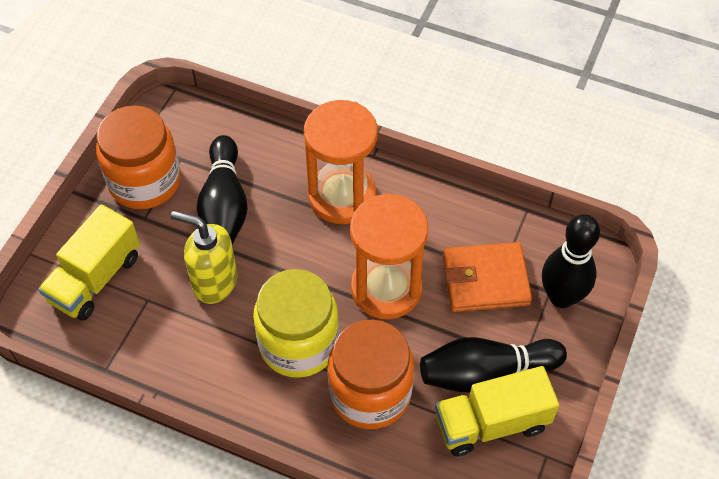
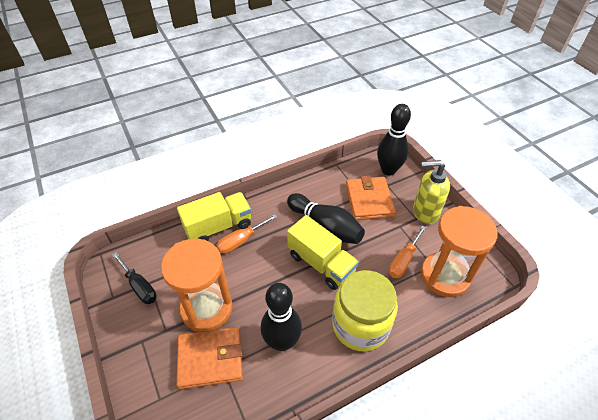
black screwdriver: none = 0 -> [112,252,157,304] = 1
orange jar: [96,105,181,209] [327,320,414,429] = 2 -> none = 0
orange screwdriver: none = 0 -> [216,214,277,254] [389,226,426,278] = 2
orange wallet: [443,242,532,312] = 1 -> [176,327,243,389] [346,175,396,220] = 2

